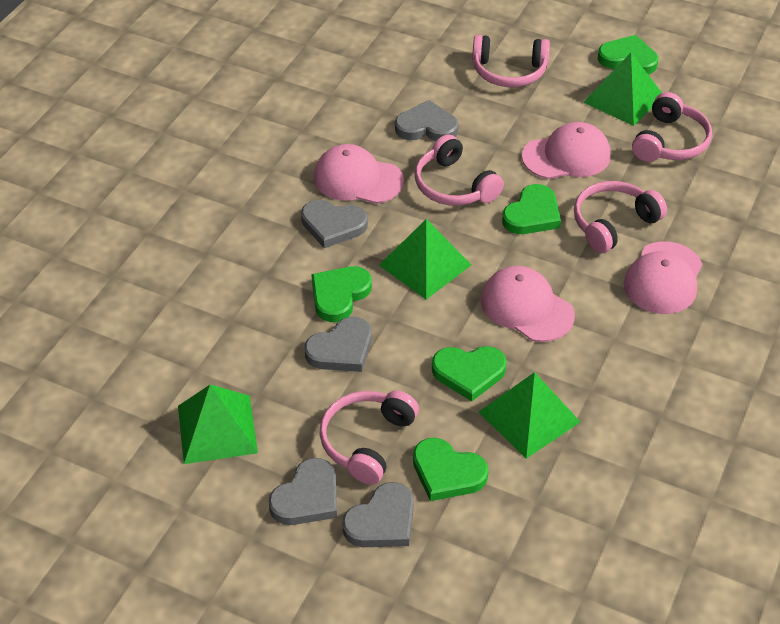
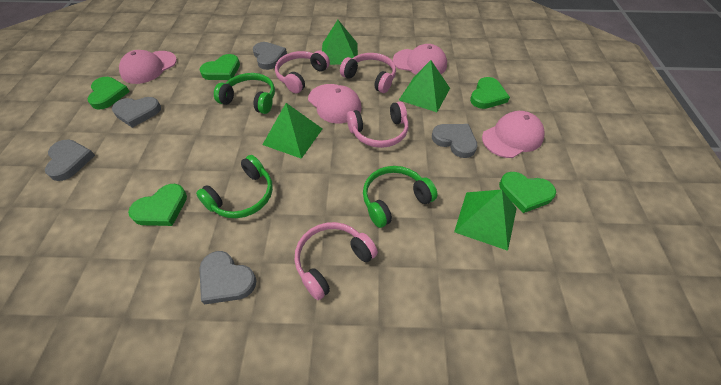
green headphones: none = 0 -> [196,155,273,218] [214,73,275,114] [363,166,438,228] = 3
pink headphones: [320,391,419,485] [415,134,504,206] [472,35,550,87] [574,181,667,253] [632,92,712,162] = 5 -> [275,51,330,93] [295,222,378,300] [340,53,396,93] [347,102,409,148] = 4

